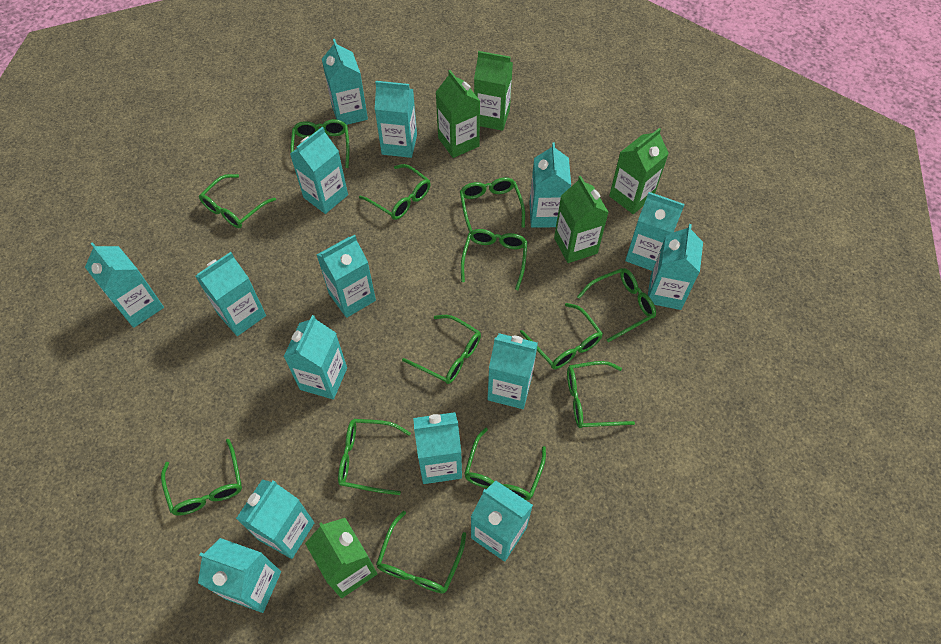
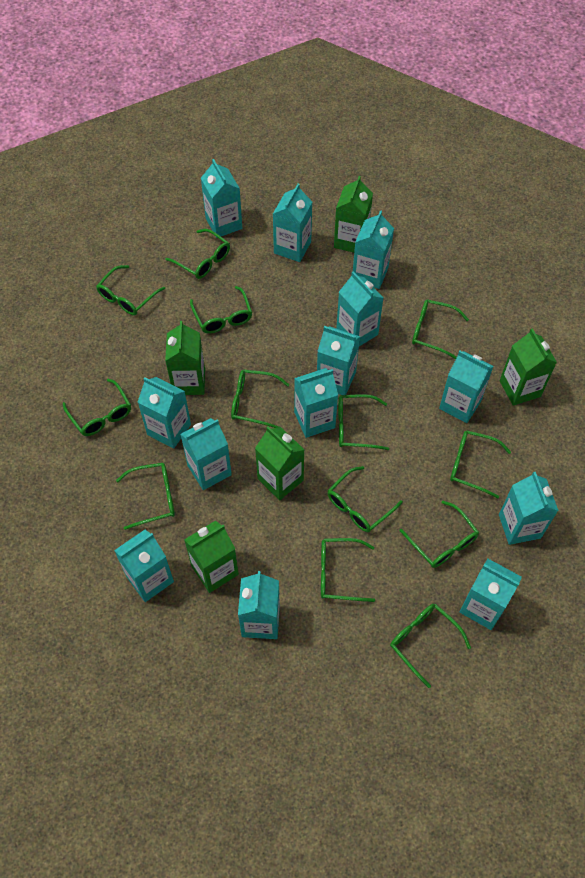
turquoise carton: [85,242,164,328] [195,252,266,336] [198,538,281,613] [236,480,315,559] [283,315,347,399] [290,127,348,214] [317,235,376,318] [322,39,368,125] [375,81,417,158] [413,412,462,484] [471,480,533,561] [488,333,538,409] [529,143,571,227] [625,192,685,271] [648,224,703,310] = 15 -> [114,529,174,602] [138,377,191,449] [180,418,232,490] [201,159,242,238] [238,571,280,639] [273,184,312,262] [294,368,338,438] [317,326,360,395] [336,271,383,346] [353,210,394,289] [439,351,494,423] [460,559,522,630] [499,472,559,545] = 13

